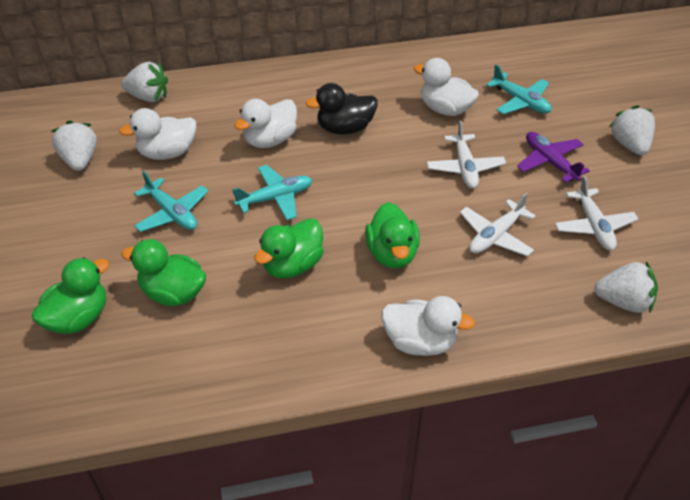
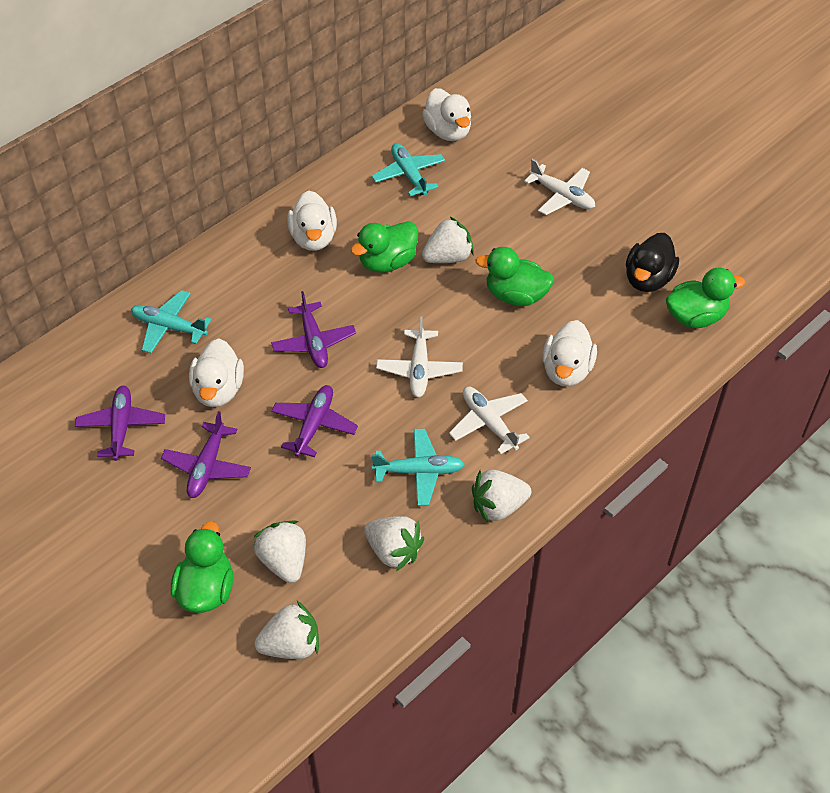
purple plane: [517,132,590,183] = 1 -> [75,386,165,461] [161,411,251,498] [271,291,356,368] [271,385,358,457] = 4
white strawberry: [52,121,97,171] [121,62,168,102] [594,261,658,313] [609,105,655,155] = 4 -> [253,520,306,583] [255,601,319,659] [364,516,424,571] [422,217,474,263] [472,469,531,522] = 5

